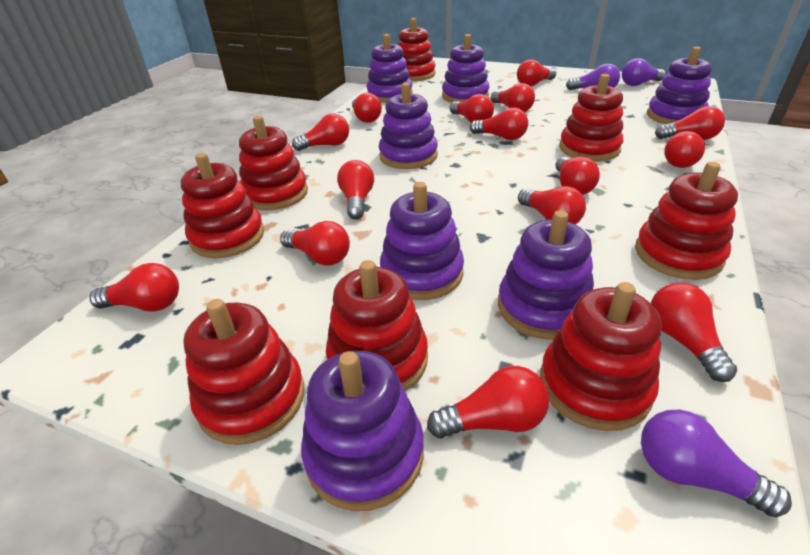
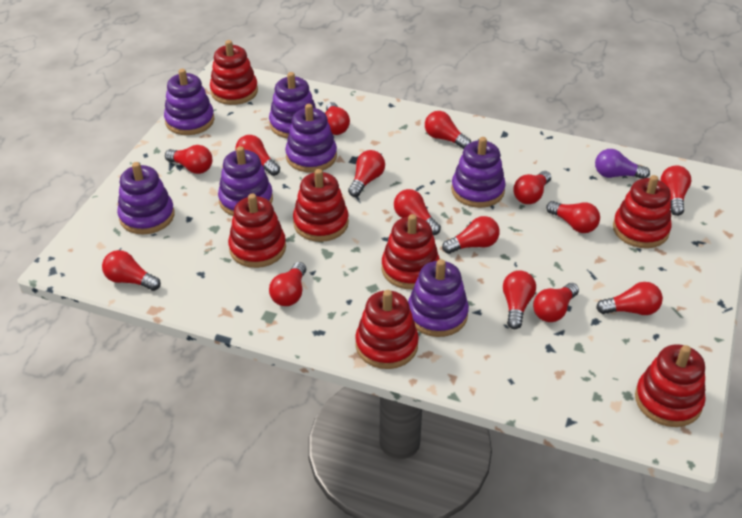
purple light bulb: [566,63,620,90] [622,58,666,86] [641,409,792,517] = 3 -> [595,149,650,179] = 1
red stacking toy: [181,153,264,258] [183,299,305,445] [239,116,308,210] [326,260,428,391] [397,18,435,81] [540,282,662,431] [559,74,623,162] [635,162,738,280] = 8 -> [210,40,258,105] [228,194,286,268] [293,169,349,242] [355,290,419,369] [382,214,440,289] [613,175,672,248] [635,344,706,427] = 7

